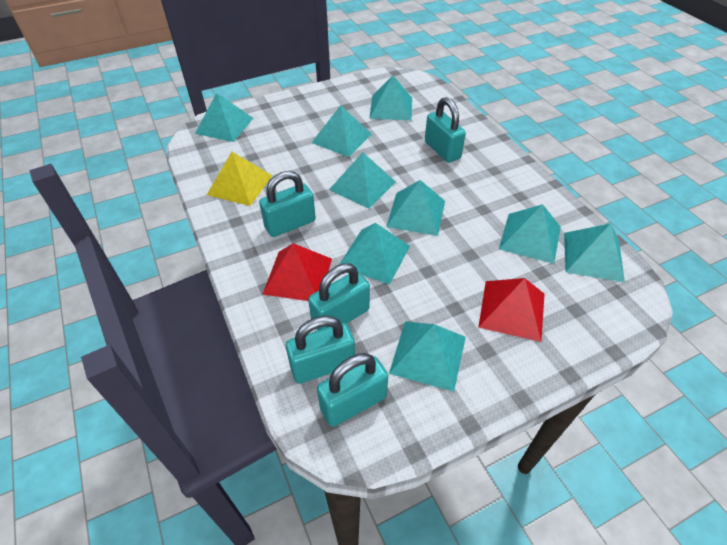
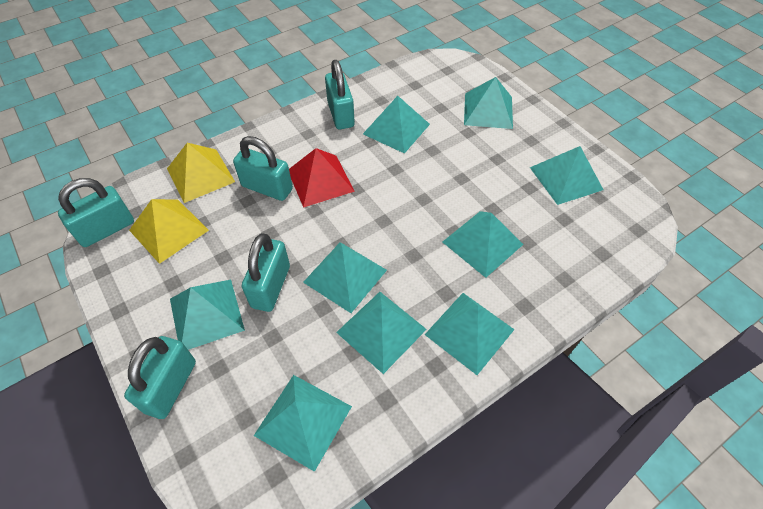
red pyramid: [262,243,332,301] [478,278,545,342] = 2 -> [289,148,355,208] = 1
yellow pyramid: [207,152,273,206] = 1 -> [129,199,209,264] [167,143,235,203] = 2

